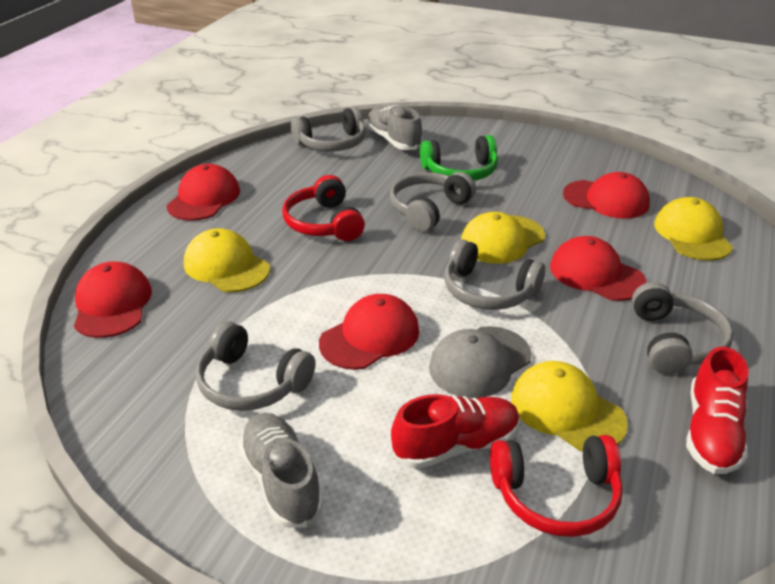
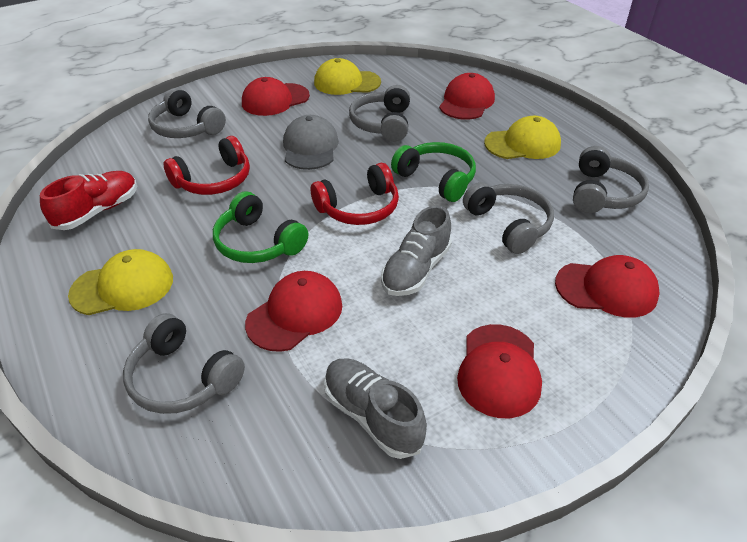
green headphones: [420,135,498,180] = 1 -> [213,191,308,263] [391,142,476,202] = 2
red shoe: [391,394,520,469] [686,347,749,474] = 2 -> [40,171,137,230] = 1
yellow cap: [184,228,270,292] [461,212,545,264] [511,361,628,451] [654,197,733,261] = 4 -> [68,249,173,315] [314,58,381,95] [484,116,561,159] = 3

